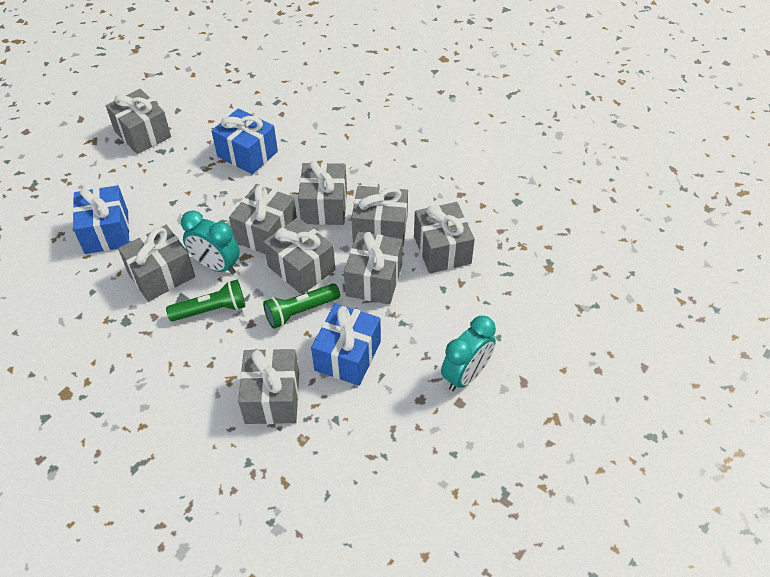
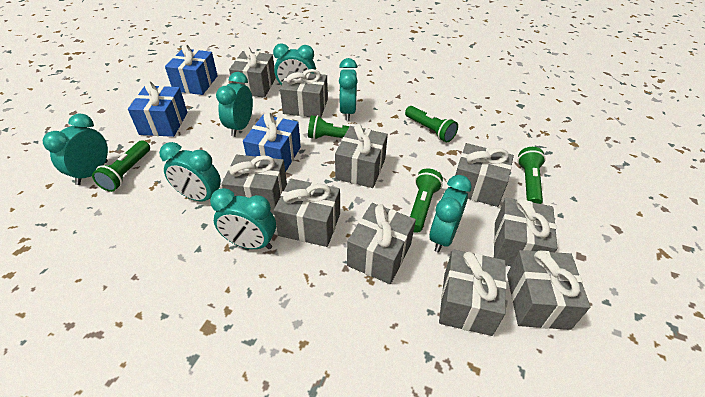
green flashlight: [166,280,245,321] [263,284,340,329] = 2 -> [92,140,150,192] [308,115,364,140] [405,106,458,142] [410,168,443,233] [517,147,546,204] = 5
grey gift: [106,89,171,154] [118,225,195,302] [229,184,297,254] [238,349,299,424] [263,217,335,295] [298,161,347,225] [344,232,403,304] [352,186,408,247] [414,202,475,273] = 9 -> [221,155,287,215] [229,47,276,98] [274,179,340,247] [280,69,328,118] [335,124,388,188] [347,203,416,284] [439,249,507,336] [455,143,514,207] [494,198,557,266] [507,250,590,330] = 10
turquoise clock: [181,210,240,274] [441,316,496,391] = 2 -> [43,114,108,185] [159,142,221,202] [210,188,276,249] [216,72,253,137] [273,43,316,85] [339,58,358,121] [429,175,472,253] = 7

